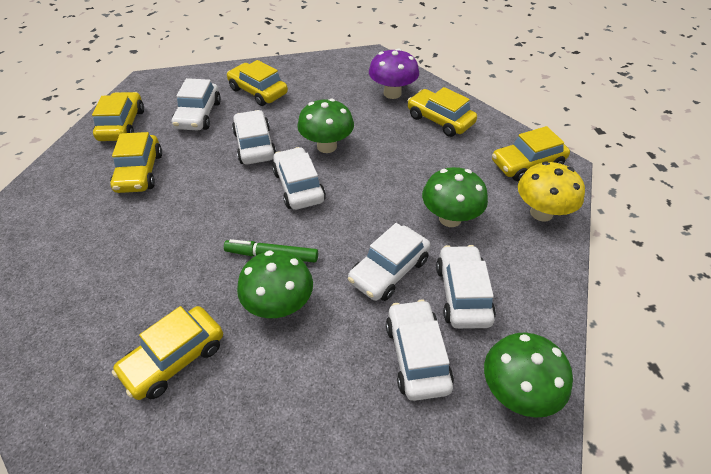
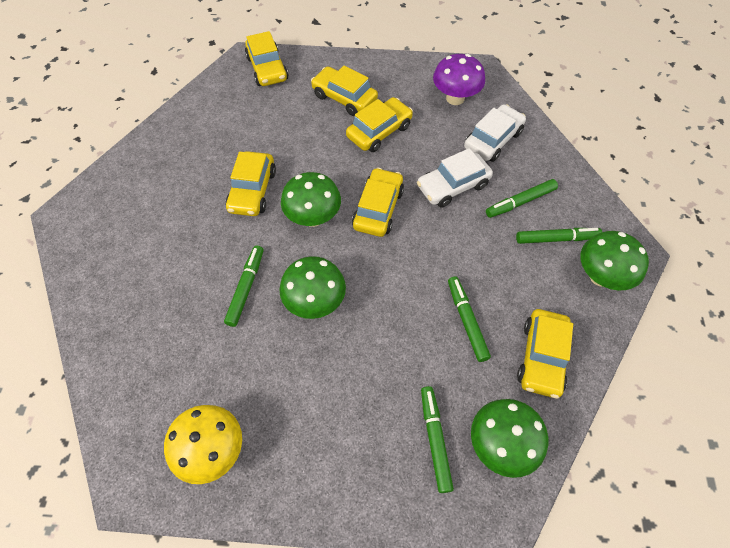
green marker: [224,239,318,263] = 1 -> [224,245,264,327] [421,386,454,493] [448,276,491,362] [486,179,558,218] [516,228,602,244] = 5
white car: [172,78,221,130] [232,110,276,164] [272,147,326,210] [348,223,431,301] [386,300,454,401] [436,245,496,329] = 6 -> [417,148,493,207] [464,104,526,162] = 2

